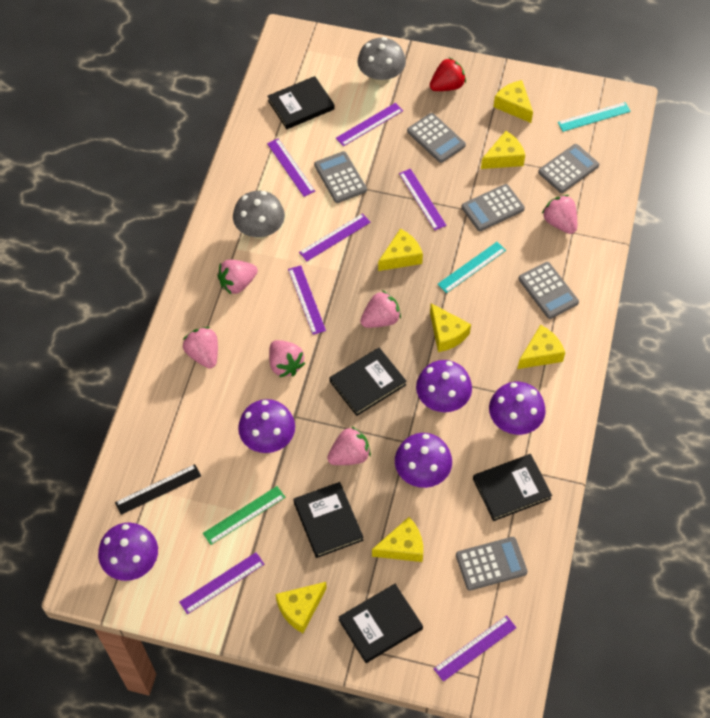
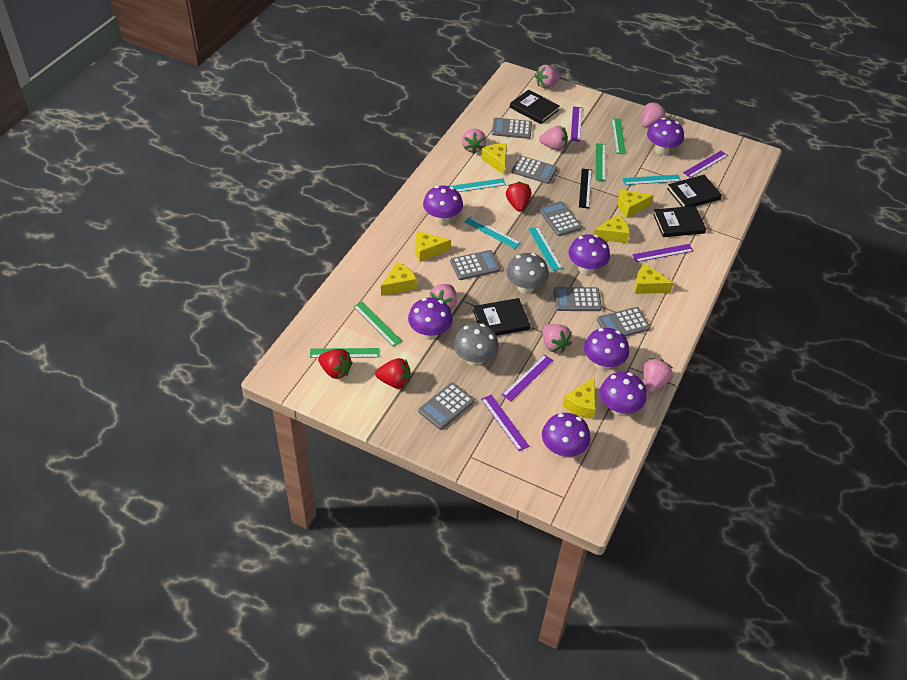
black book: [267,76,334,129] [293,482,364,558] [330,347,407,416] [339,584,423,663] [473,454,552,521] = 5 -> [473,298,530,336] [510,90,560,124] [653,206,706,237] [667,175,722,207] = 4
green ruler: [203,486,285,545] = 1 -> [310,348,379,358] [353,301,403,347] [595,143,606,181] [611,118,626,154] = 4
grey calculator: [314,151,367,203] [407,113,466,163] [456,537,528,591] [461,184,525,231] [518,262,579,319] [538,144,599,193] = 6 -> [418,383,475,430] [450,250,501,280] [492,118,532,139] [512,156,558,184] [539,201,582,236] [554,287,602,311] [597,307,651,337] = 7
pink strawberry: [183,327,218,369] [217,259,258,295] [269,340,305,377] [327,426,371,465] [360,290,401,328] [542,195,577,234] = 6 -> [429,284,457,310] [462,128,486,154] [535,65,561,88] [539,126,568,151] [542,324,572,353] [642,102,666,128] [643,358,673,393] = 7
purple mushroom: [98,523,158,581] [238,399,295,453] [395,433,452,488] [416,360,472,412] [489,382,546,435] = 5 -> [408,297,453,340] [423,186,463,225] [542,413,590,458] [568,234,610,275] [584,328,629,371] [600,372,647,416] [647,118,684,155] = 7
purple ruler: [179,552,264,614] [267,138,315,197] [288,265,326,335] [299,213,371,261] [336,103,403,146] [399,169,447,230] [434,615,517,682] = 7 -> [481,395,529,451] [502,354,554,401] [571,106,582,142] [632,244,693,262] [683,151,728,178] = 5
red strawberry: [430,57,466,91] = 1 -> [318,349,353,379] [375,358,410,389] [506,181,532,212] = 3
turquoise ruler: [438,242,506,293] [558,102,631,132] = 2 -> [449,178,506,192] [465,216,520,249] [528,227,562,271] [622,175,681,185] = 4

